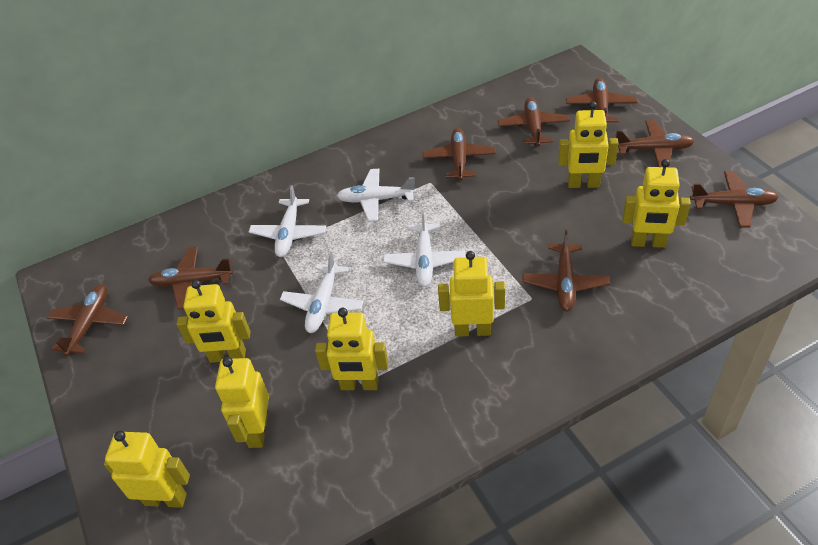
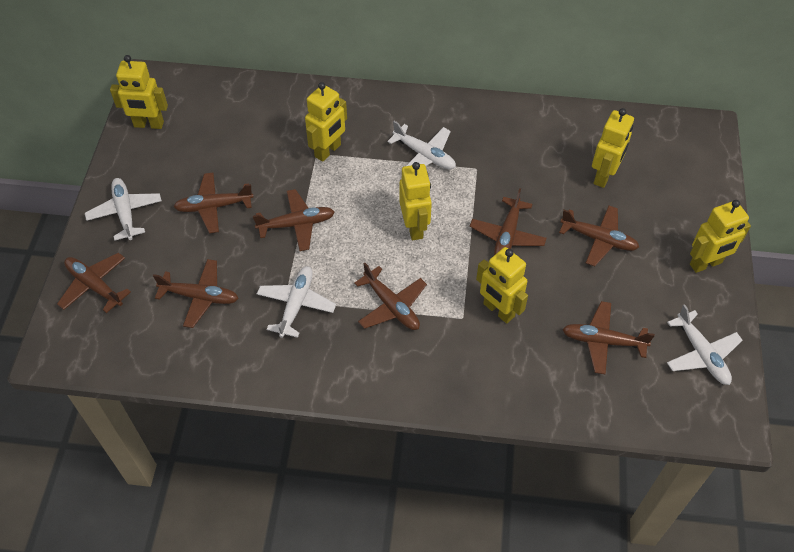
yellow robot: [104,431,190,508] [177,280,251,363] [215,357,269,448] [315,308,388,390] [438,251,505,337] [558,101,619,188] [622,159,691,248] = 7 -> [110,55,168,129] [305,82,347,162] [399,162,432,240] [476,247,528,323] [592,108,634,188] [690,200,751,273] = 6

